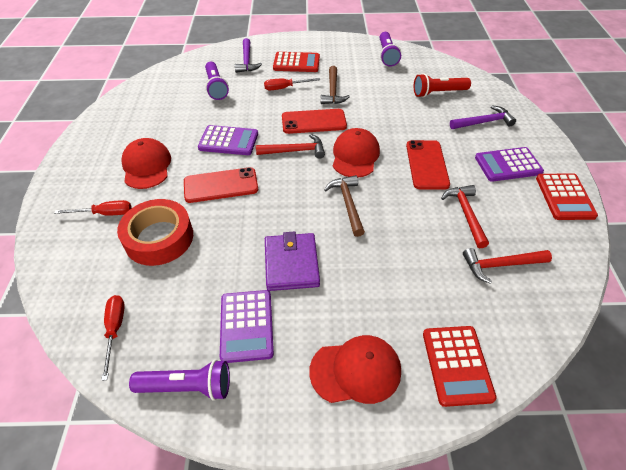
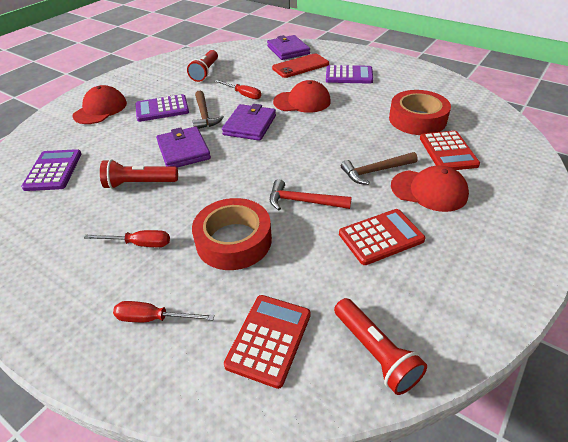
purple flashlight: [129,360,230,401] [205,62,229,100] [379,32,401,67] = 3 -> none = 0
purple hammer: [235,38,262,73] [450,106,516,129] = 2 -> none = 0
purple wallet: [265,231,320,291] = 1 -> [156,126,211,167] [222,104,276,141] [267,35,310,60] = 3
red flashlight: [414,73,471,97] = 1 -> [100,159,178,189] [187,50,218,82] [334,298,427,395] = 3
red hammer: [256,134,325,159] [441,185,489,248] [463,248,552,284] = 3 -> [270,179,352,210] = 1
red phone: [184,167,258,203] [282,109,347,134] [406,140,450,190] = 3 -> [272,53,329,78] = 1
red tape: [117,199,193,266] = 1 -> [192,198,272,270] [389,90,451,135] = 2

